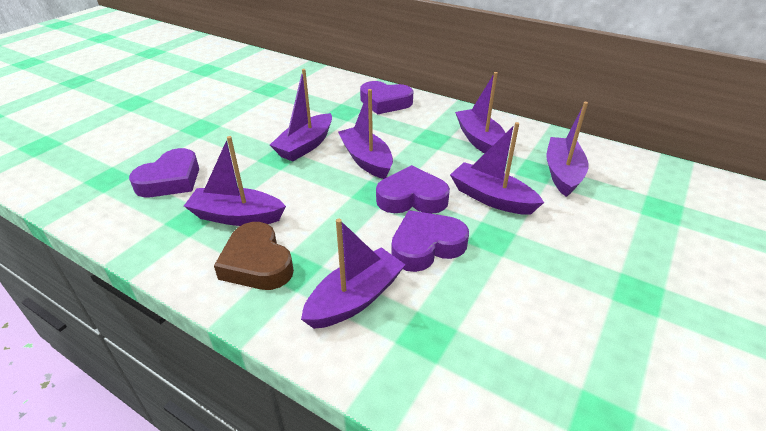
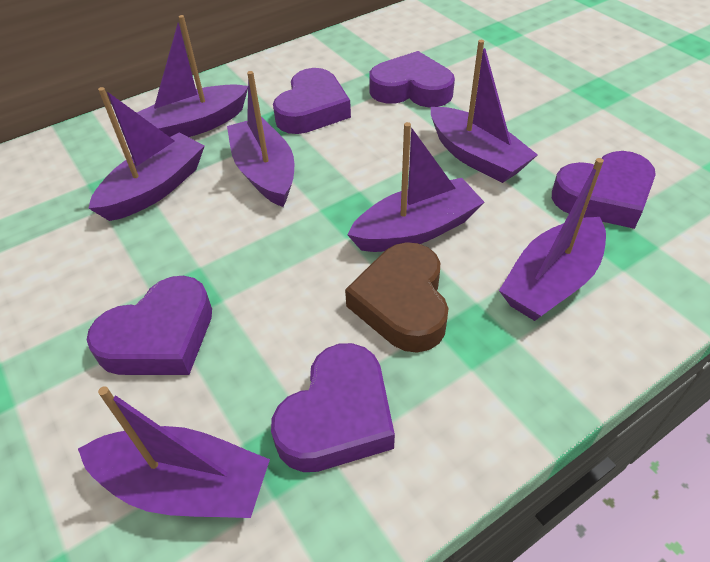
purple heart: [129,148,199,197] [360,81,413,114] [376,165,450,214] [391,210,469,272] = 4 -> [87,276,212,375] [271,343,395,472] [273,68,351,134] [369,51,455,107] [552,151,656,229] = 5

